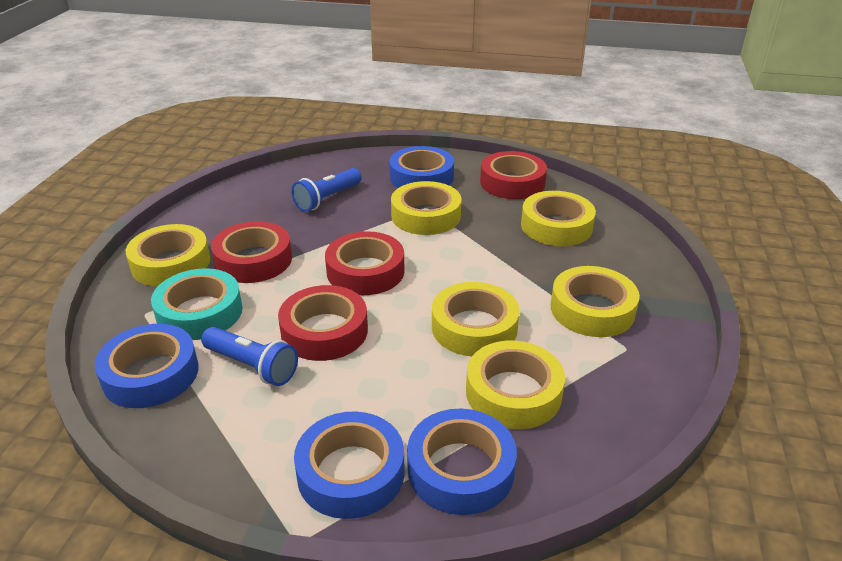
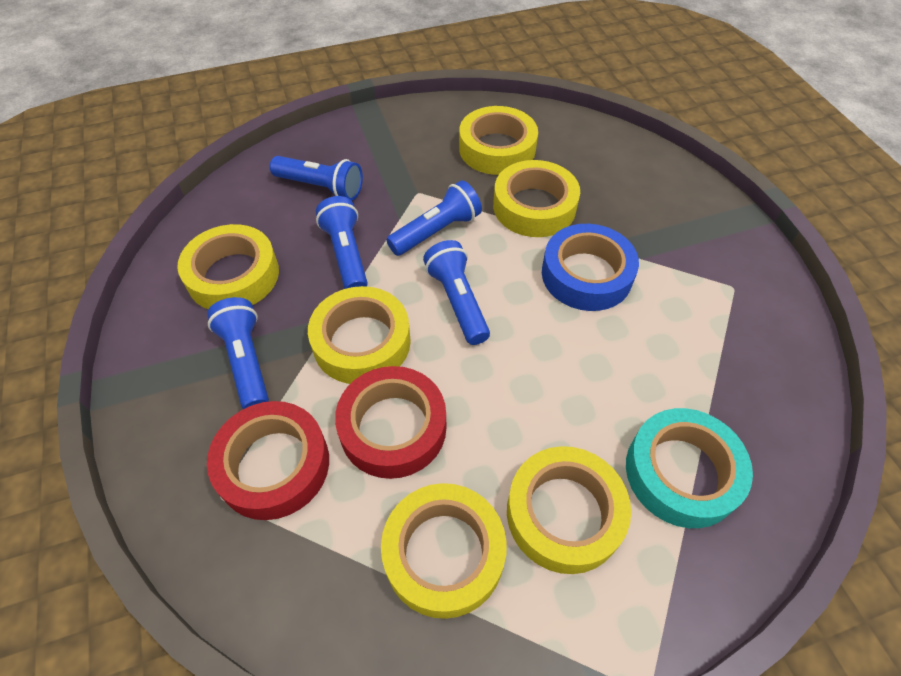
blue flashlight: [201,327,298,386] [291,168,362,212] = 2 -> [207,297,269,409] [270,156,363,201] [316,196,368,289] [386,180,482,256] [423,240,490,345] = 5
blue tape: [95,324,199,408] [294,411,405,519] [389,146,454,188] [407,408,517,515] = 4 -> [542,224,639,311] = 1
red tape: [211,221,292,283] [278,285,368,361] [325,231,405,295] [480,151,547,199] = 4 -> [207,401,329,520] [335,366,446,479] = 2

